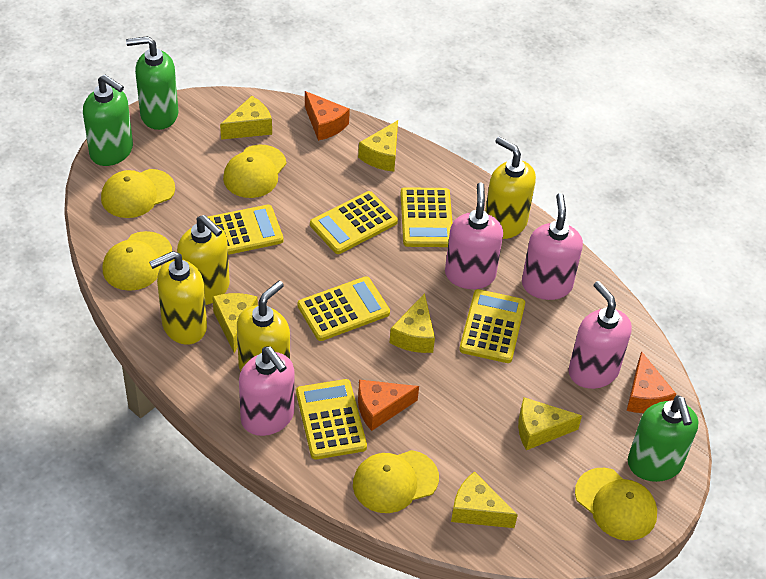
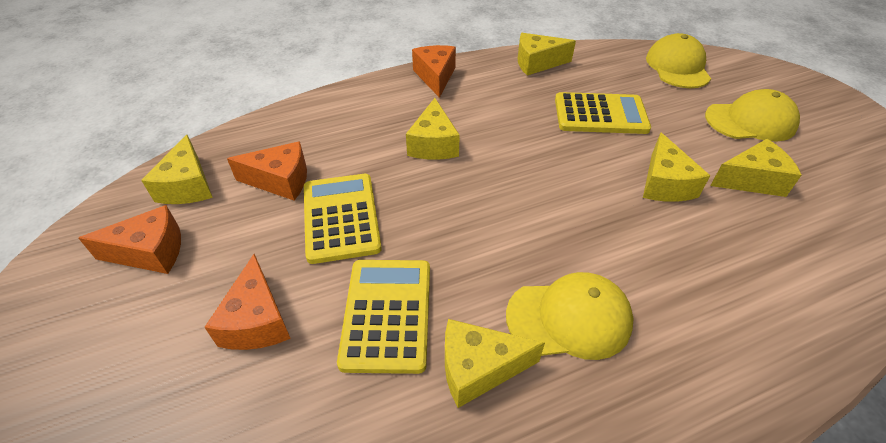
green soap dispenser: [83,75,133,166] [126,36,179,130] [628,395,698,482] = 3 -> none = 0
orange cheese: [305,91,350,141] [358,380,419,431] [627,351,676,413] = 3 -> [78,205,181,274] [204,254,291,350] [227,141,307,201] [412,45,456,98] = 4
pink soap dispenser: [239,346,294,436] [445,183,503,289] [522,193,583,300] [569,281,632,389] = 4 -> none = 0
yellow calculator: [208,205,283,255] [296,379,367,460] [297,276,390,341] [310,191,398,254] [401,187,452,247] [459,289,525,363] = 6 -> [304,174,382,264] [337,260,430,374] [555,92,651,134] = 3
yellow cap: [101,169,175,218] [103,231,172,291] [223,145,286,198] [353,450,439,513] [575,468,657,541] = 5 -> [506,272,634,360] [646,33,711,88] [705,89,800,142] = 3
yellow soap dispenser: [149,251,207,345] [177,215,230,305] [237,281,290,371] [485,137,536,239] = 4 -> none = 0

